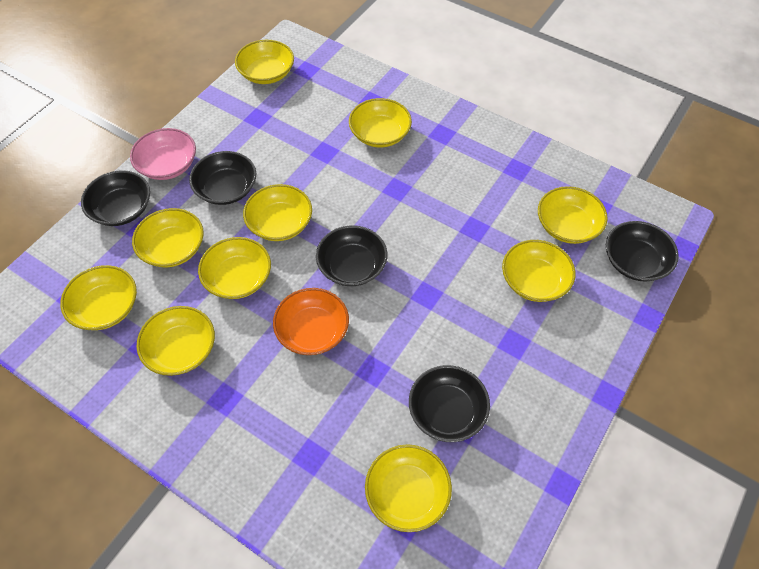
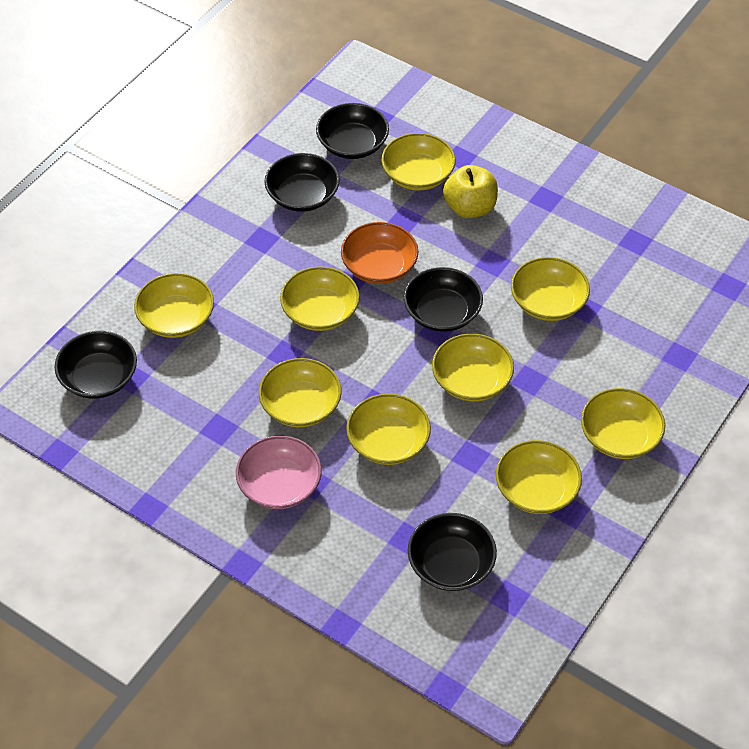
yellow apple: none = 0 -> [443,165,498,218] = 1
yellow bowl: [60,265,137,330] [132,208,204,267] [137,306,215,376] [198,237,271,299] [235,40,294,84] [243,184,312,241] [349,98,412,148] [365,444,452,532] [502,240,575,302] [538,186,608,244] = 10 -> [134,273,214,338] [259,358,342,427] [280,267,360,331] [346,394,431,465] [381,133,456,191] [432,334,514,401] [496,440,582,514] [511,257,590,321] [581,388,665,459] = 9

